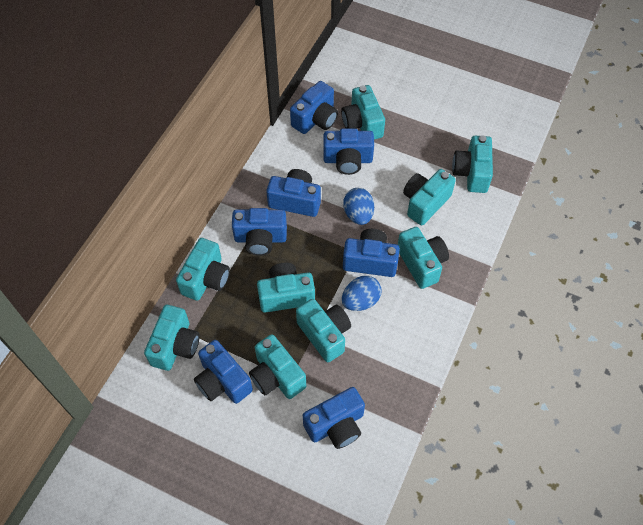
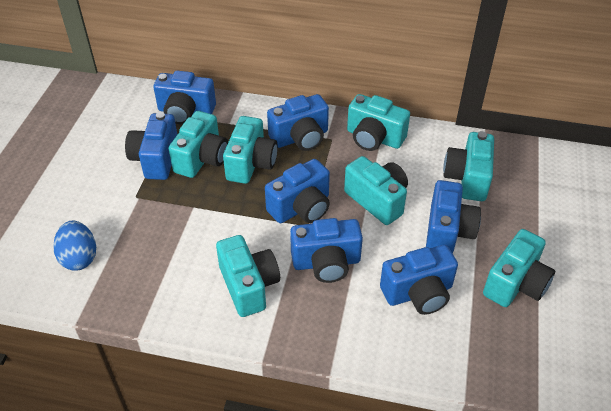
blue egg: [342,276,382,311] [343,188,374,225] = 2 -> [53,221,96,271] = 1
turquoise camera: [144,305,199,371] [176,238,230,301] [249,334,306,399] [257,263,315,313] [296,299,351,362] [341,85,385,140] [398,227,449,289] [403,169,456,226] [452,135,493,193] = 9 -> [169,111,228,178] [216,235,280,317] [223,116,278,184] [344,156,408,225] [347,94,410,151] [443,131,494,201] [483,229,555,307] = 7

